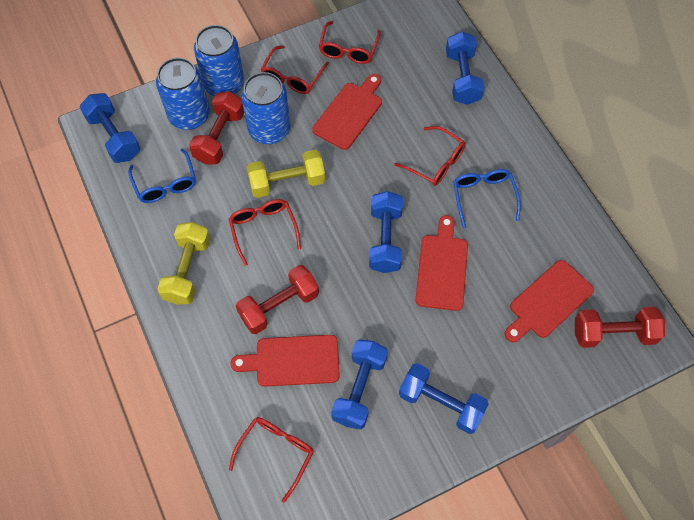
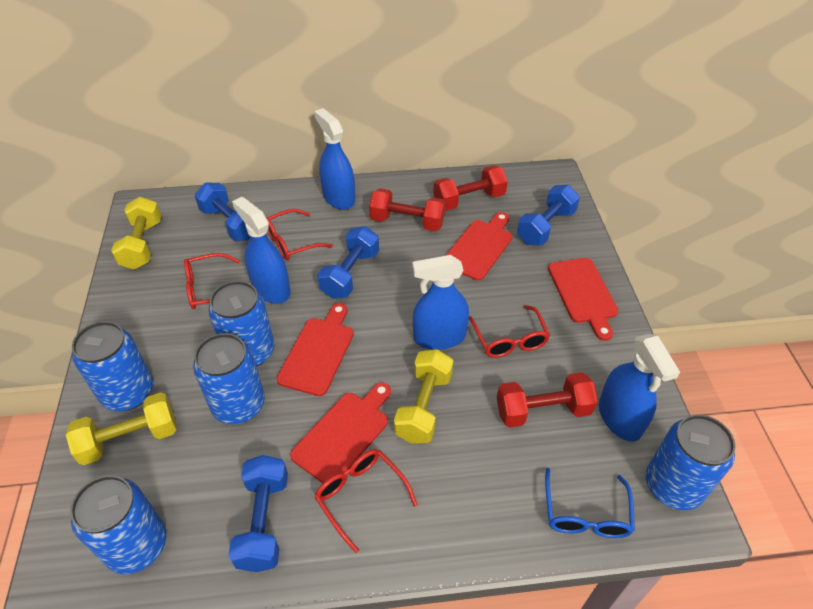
blue can: [156,58,210,130] [194,25,244,96] [241,72,290,144] = 3 -> [70,475,167,574] [72,321,153,411] [193,333,265,424] [208,281,274,367] [646,415,735,510] = 5
blue dumbbell: [80,93,141,163] [331,339,388,430] [369,191,403,273] [399,363,489,434] [446,32,484,105] = 5 -> [195,183,251,241] [228,455,288,572] [317,226,379,299] [517,185,580,245] = 4
blue glasses: [128,149,196,203] [453,169,521,229] = 2 -> [545,468,635,538] = 1
blue spray bottle: none = 0 -> [232,197,291,304] [314,108,355,210] [412,255,469,350] [599,334,680,442] = 4
red glasses: [229,199,301,266] [229,417,314,503] [260,45,329,94] [319,21,381,64] [394,126,466,186] = 5 -> [184,253,240,309] [266,209,333,260] [315,449,418,553] [469,305,550,358] = 4
yellow dumbbell: [158,222,211,305] [247,150,325,198] = 2 -> [66,392,177,465] [111,197,162,270] [394,349,453,444] = 3

